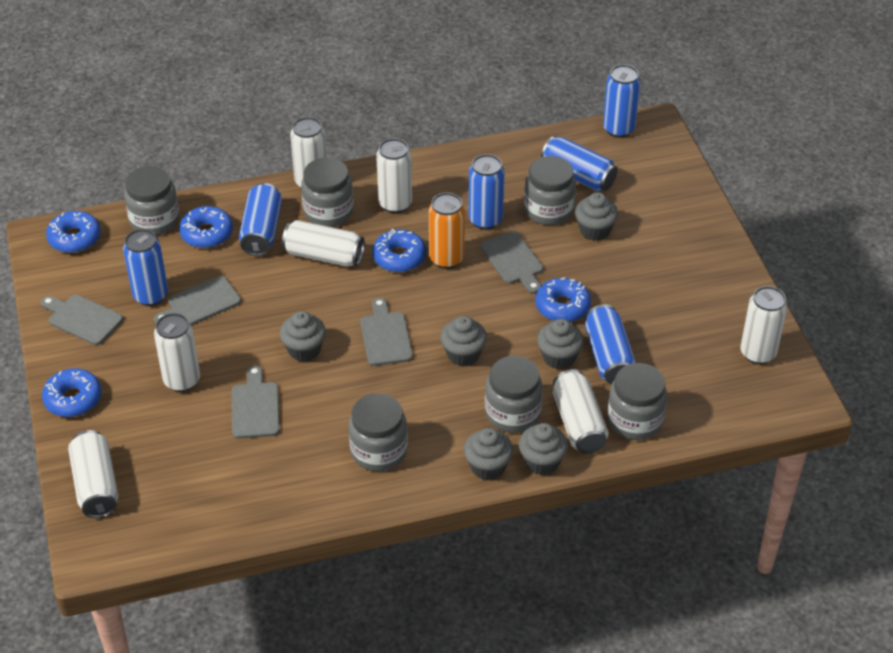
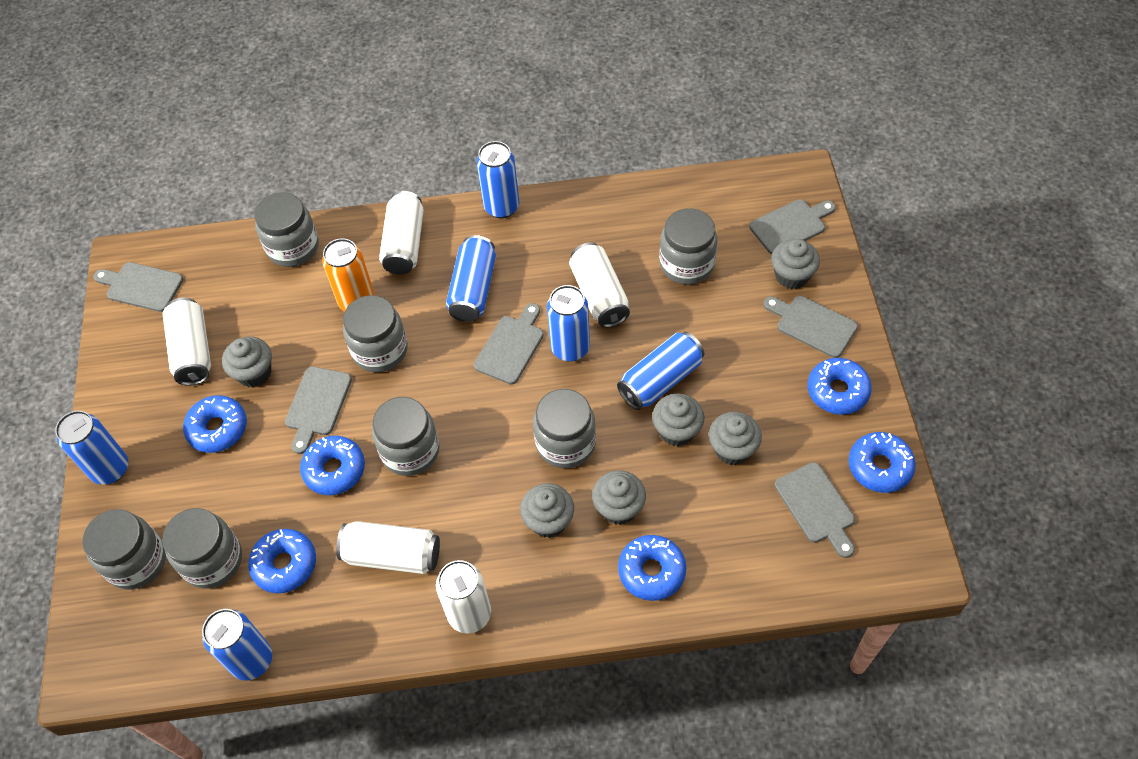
blue donut: [42,368,101,417] [46,211,101,253] [179,206,233,248] [372,229,426,272] [535,277,591,322] = 5 -> [183,395,247,453] [248,529,316,594] [300,436,365,495] [618,535,686,601] [808,358,872,415] [849,432,916,493] = 6
grey cutting board: [41,295,123,345] [154,276,241,325] [232,365,280,439] [360,298,413,366] [480,232,543,293] = 5 -> [93,262,183,312] [285,367,352,454] [474,303,544,384] [749,199,836,254] [763,296,858,358] [775,462,855,558] = 6
grey jar: [124,166,180,235] [301,158,353,227] [349,393,408,471] [485,356,543,433] [524,156,576,225] [607,363,667,440] = 6 -> [82,509,166,589] [162,508,242,589] [254,192,319,267] [343,295,408,372] [372,397,440,476] [533,389,596,468] [659,208,718,285] = 7
white can: [68,430,118,518] [154,313,200,392] [282,220,365,267] [290,117,327,188] [376,138,412,213] [553,369,609,454] [740,286,787,364] = 7 -> [163,298,211,386] [336,521,440,574] [379,191,424,275] [436,560,491,633] [569,242,630,328] = 5

